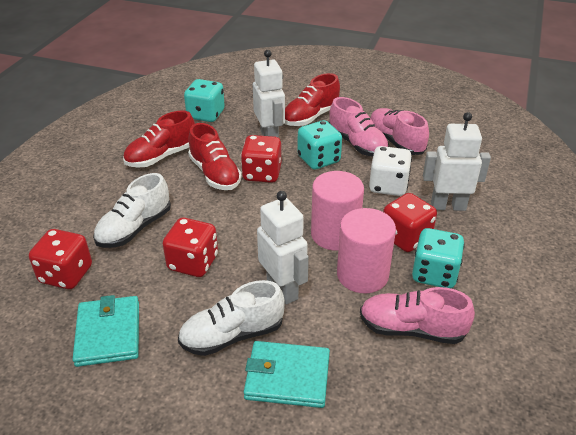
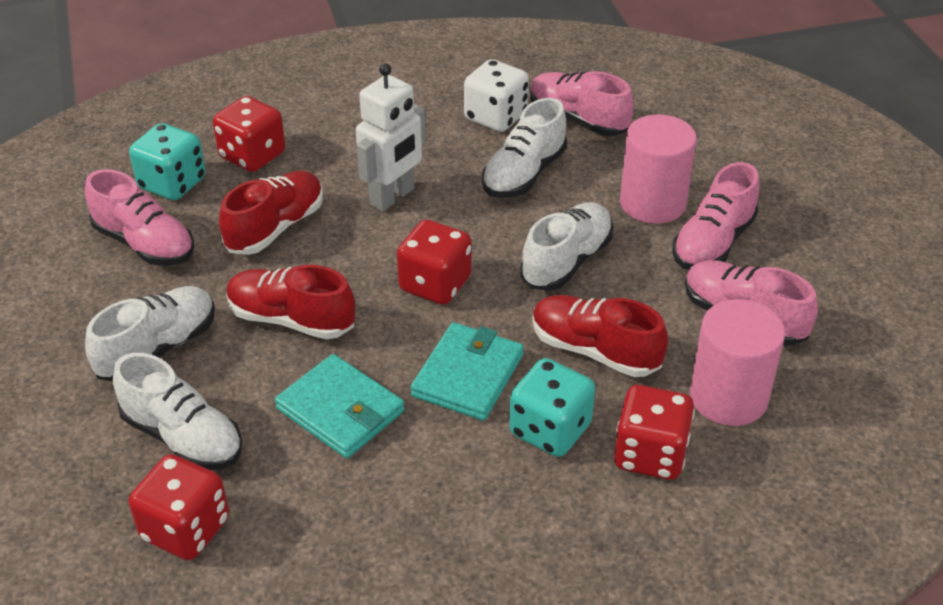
pink shoe: [329,97,389,157] [360,287,475,344] [370,108,429,155] = 3 -> [85,169,194,266] [530,71,634,136] [672,162,760,270] [685,260,818,346] = 4
turquoise dice: [184,79,225,122] [297,120,342,169] [412,228,465,288] = 3 -> [129,123,206,200] [509,358,595,457] = 2
white robot: [253,50,285,138] [257,191,309,305] [423,112,491,211] = 3 -> [356,63,426,211] = 1
white shoe: [93,173,171,248] [178,280,285,356] = 2 -> [85,286,215,382] [113,353,242,470] [482,98,567,198] [520,202,613,291] = 4

